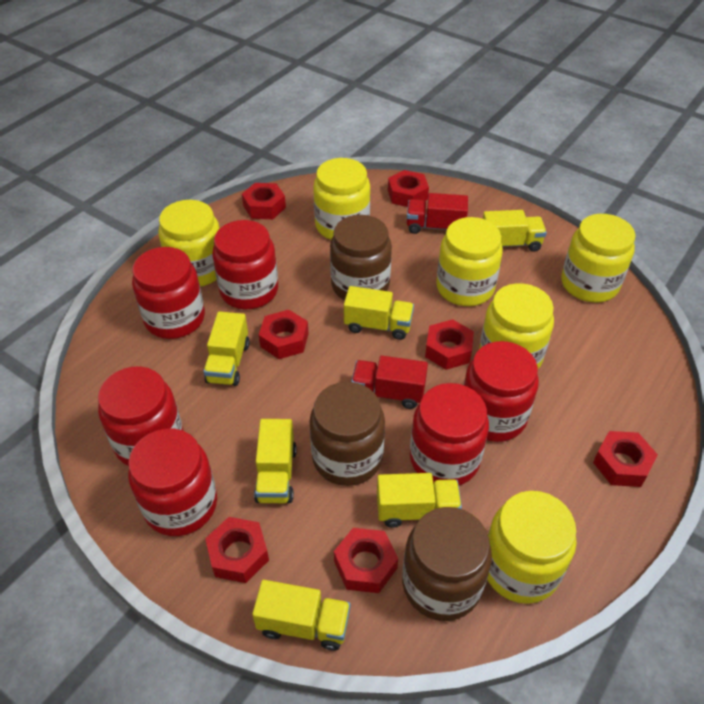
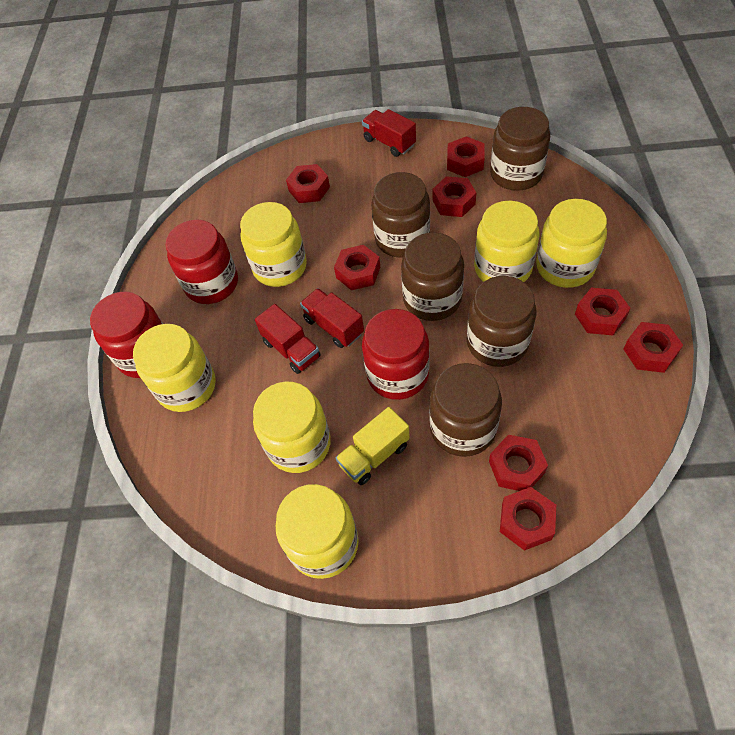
brown jar: [309,382,385,486] [330,215,392,300] [402,507,492,621] = 3 -> [371,172,430,258] [401,232,464,321] [429,363,502,457] [467,276,536,367] [490,107,550,191] = 5
red jar: [98,366,183,466] [128,429,217,536] [132,247,205,339] [212,220,278,309] [410,383,489,485] [464,341,539,442] = 6 -> [90,292,163,378] [165,220,238,304] [362,309,430,400] = 3
red nut: [205,517,269,583] [242,183,286,219] [259,310,309,359] [334,528,398,593] [388,170,429,207] [425,319,474,370] [593,431,658,487] = 7 -> [286,164,330,203] [334,245,380,290] [432,176,476,217] [447,136,485,177] [489,435,548,491] [500,487,556,551] [575,288,631,335] [623,322,683,373] = 8
red truck: [351,356,428,409] [407,193,468,234] = 2 -> [255,304,321,374] [300,288,364,348] [362,109,416,157] = 3
yellow truck: [203,311,250,386] [252,580,350,651] [254,419,297,503] [344,286,414,340] [377,473,462,528] [483,210,547,252] = 6 -> [336,407,410,485] = 1

